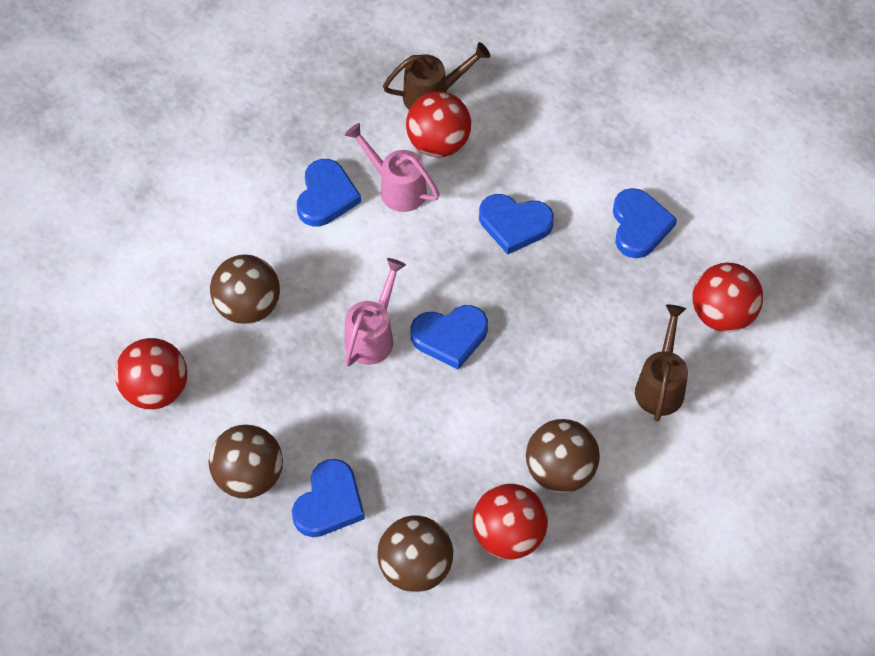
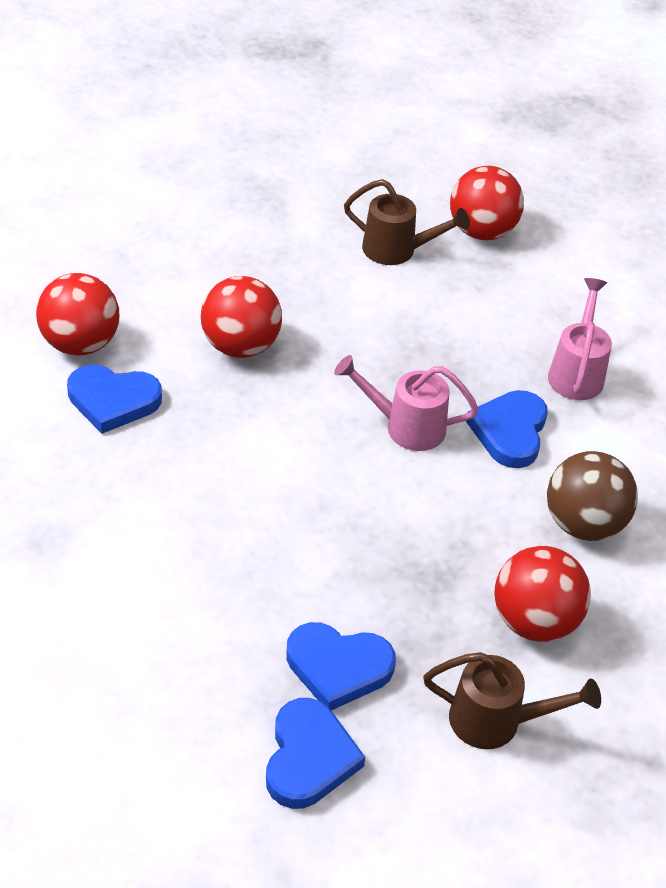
blue heart: [292,459,365,537] [297,159,361,227] [410,305,488,370] [479,194,554,255] [613,188,677,258] = 5 -> [67,365,162,433] [266,698,365,809] [286,622,396,710] [466,390,548,468] = 4
brown ball: [208,424,283,499] [210,255,280,324] [377,516,453,592] [526,419,600,493] = 4 -> [547,451,638,541] = 1

